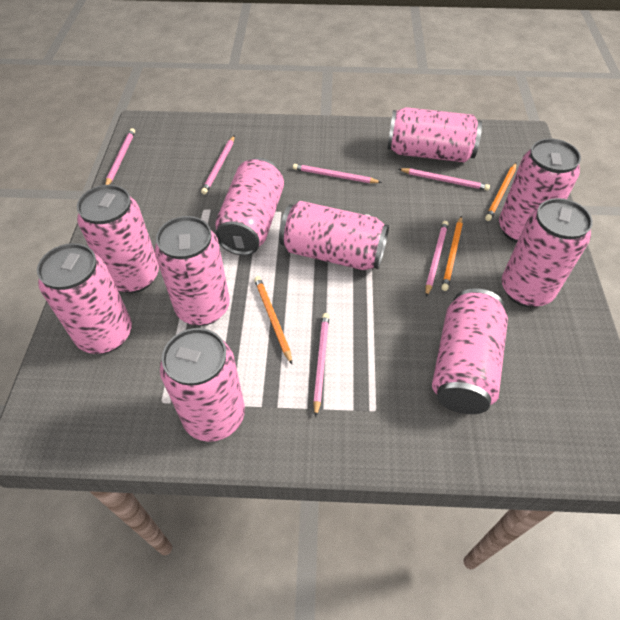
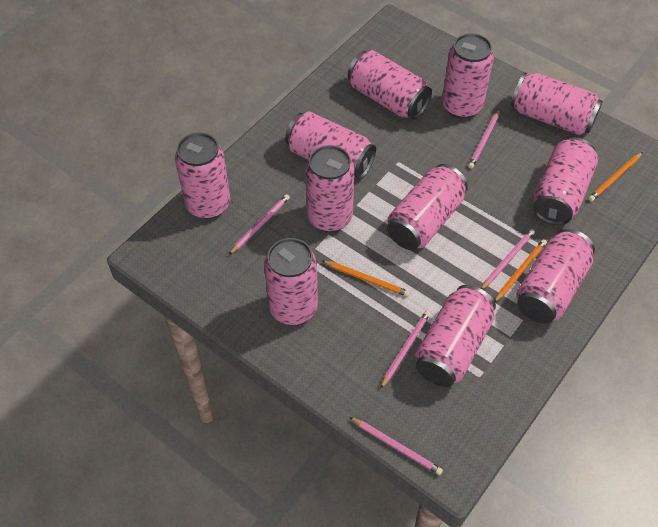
pink can: [37,243,132,354] [77,185,159,293] [155,216,230,326] [160,328,245,442] [215,158,284,256] [279,201,389,270] [387,107,482,162] [432,288,508,414] [499,138,581,243] [502,198,593,307] = 10 -> [175,132,230,219] [264,238,318,325] [285,111,376,180] [305,145,355,232] [348,50,432,120] [387,164,468,250] [415,285,496,387] [442,33,494,119] [511,72,603,135] [516,229,595,324] [533,137,598,225] = 11
pink pencil: [105,128,135,185] [201,135,235,194] [293,164,382,183] [313,313,329,417] [399,168,490,191] [425,221,448,297] = 6 -> [229,194,290,255] [350,417,443,475] [380,311,431,389] [468,109,500,169] [481,229,535,290] = 5

